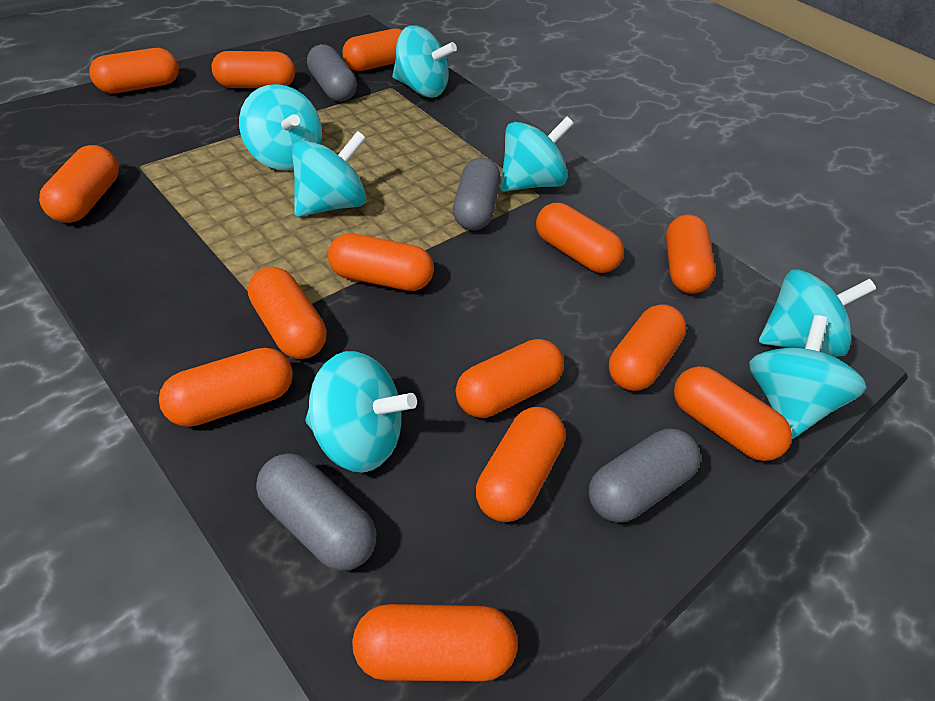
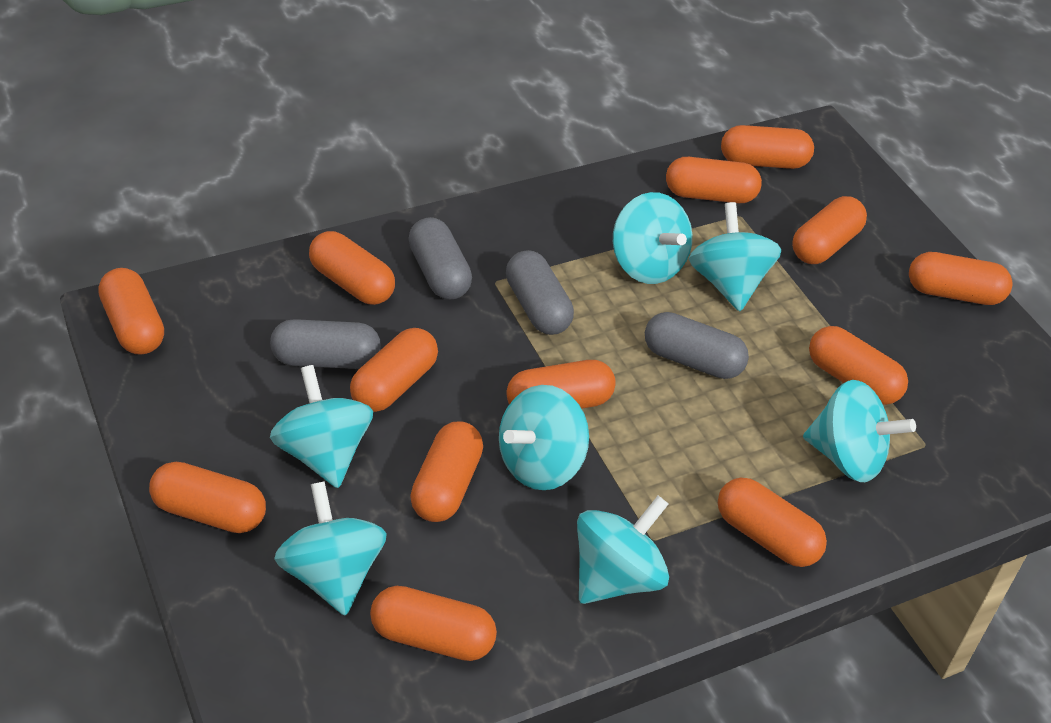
orange capsule: [39,145,119,223] [89,48,179,94] [159,348,293,427] [212,51,295,88] [248,267,327,359] [328,233,434,291] [342,28,403,71] [352,604,517,681] [456,339,564,418] [476,407,565,522] [536,203,624,273] [609,304,687,391] [666,215,716,294] [674,366,792,461] = 14 -> [98,268,164,354] [149,462,266,533] [309,231,395,305] [350,328,438,412] [370,586,497,661] [410,421,483,522] [506,360,616,409] [666,157,762,203] [718,477,827,567] [721,125,814,169] [792,196,867,264] [809,326,908,405] [909,252,1013,305] = 13

